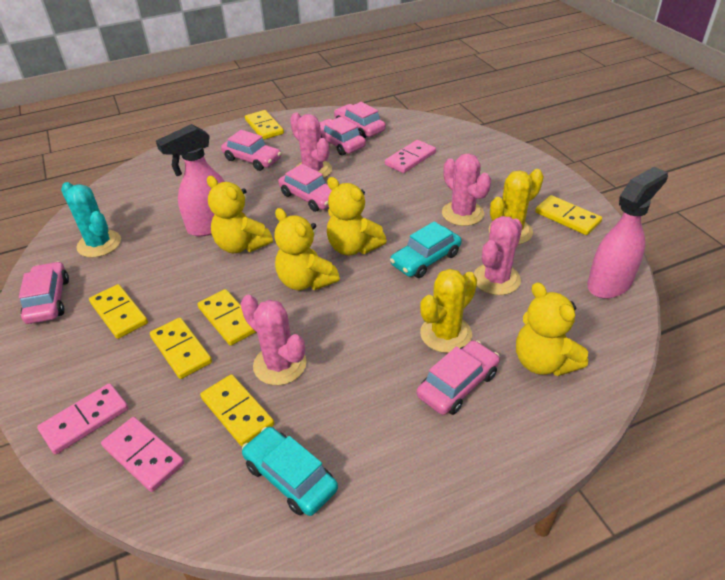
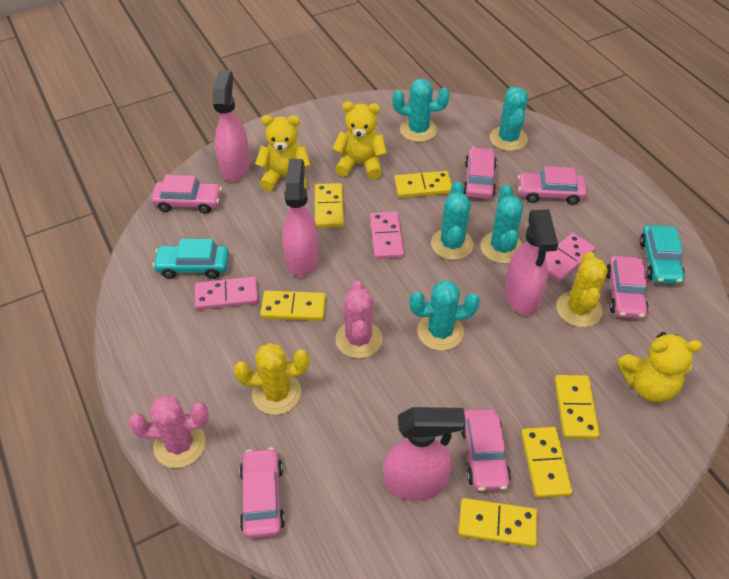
pink cactus: [240,295,307,385] [290,112,332,178] [442,153,491,226] [473,216,523,295] = 4 -> [129,395,209,468] [335,281,382,358] = 2
pink spray bottle: [156,124,225,237] [587,167,668,299] = 2 -> [213,70,251,182] [282,159,319,277] [383,407,466,501] [505,209,558,315] = 4
turquoise cactus: [61,182,121,258] = 1 -> [393,78,450,142] [409,280,480,351] [431,181,474,260] [481,185,523,264] [490,87,528,151] = 5
yellow teddy bear: [207,176,273,253] [274,208,340,290] [327,177,387,255] [516,282,588,376] = 4 -> [255,115,311,191] [333,101,387,179] [617,332,702,402] = 3

